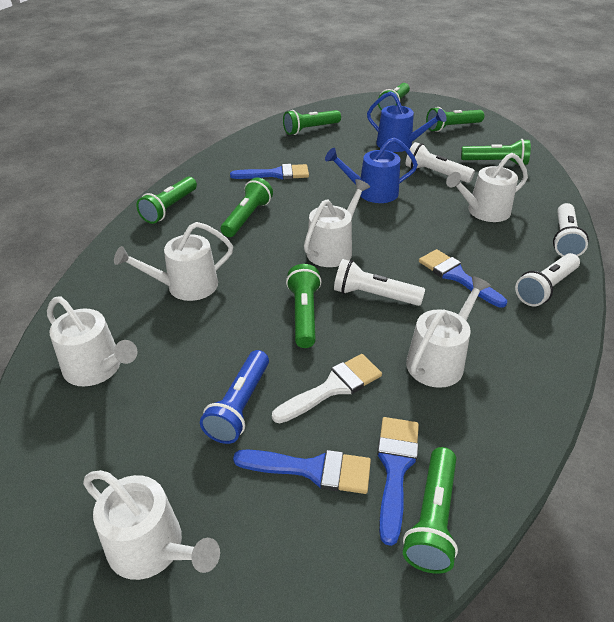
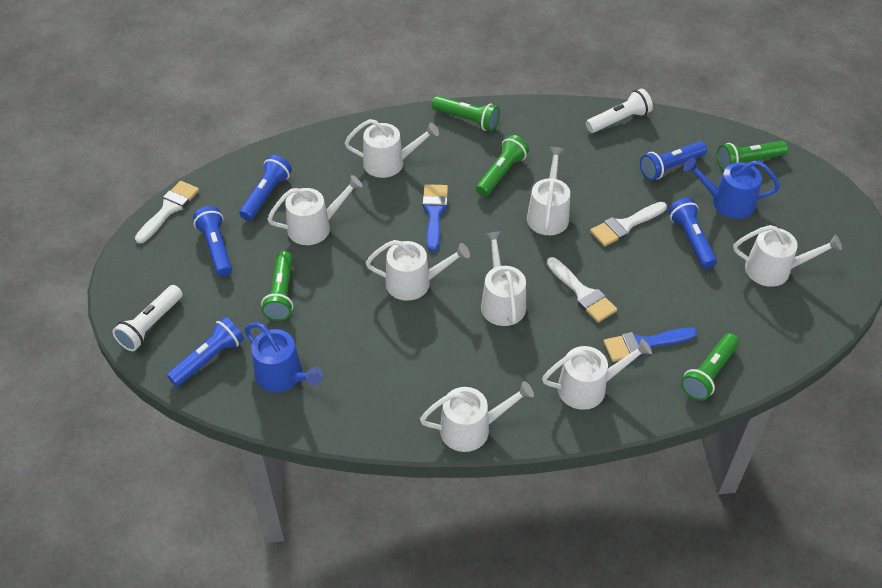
blue brush: [230,164,309,180] [233,449,371,494] [377,417,419,546] [419,249,507,308] = 4 -> [422,184,448,251] [603,327,697,362] = 2
blue flashlight: [200,350,269,444] = 1 -> [167,317,244,387] [193,206,232,277] [239,155,292,221] [640,141,707,180] [668,198,717,269] = 5
green flashlight: [136,177,197,224] [221,177,273,237] [283,110,341,135] [286,264,322,348] [378,83,410,111] [403,447,458,574] [426,107,484,132] [461,139,531,165] = 8 -> [261,251,293,321] [432,96,500,131] [476,135,529,196] [681,333,739,401] [717,141,788,171] = 5
white brush: [272,354,382,424] = 1 -> [135,181,199,244] [547,257,617,323] [590,202,667,246] = 3
white flashlight: [334,259,425,306] [406,142,475,183] [515,253,580,306] [553,203,589,257] = 4 -> [112,285,183,351] [586,89,653,133] = 2
white watering can: [47,296,137,387] [83,470,220,580] [114,222,233,301] [304,179,370,267] [406,276,491,388] [446,153,528,222] = 6 -> [268,175,363,245] [345,119,439,178] [366,240,470,301] [420,381,534,452] [481,231,526,326] [527,147,570,235] [542,339,652,410] [733,225,842,287] = 8

